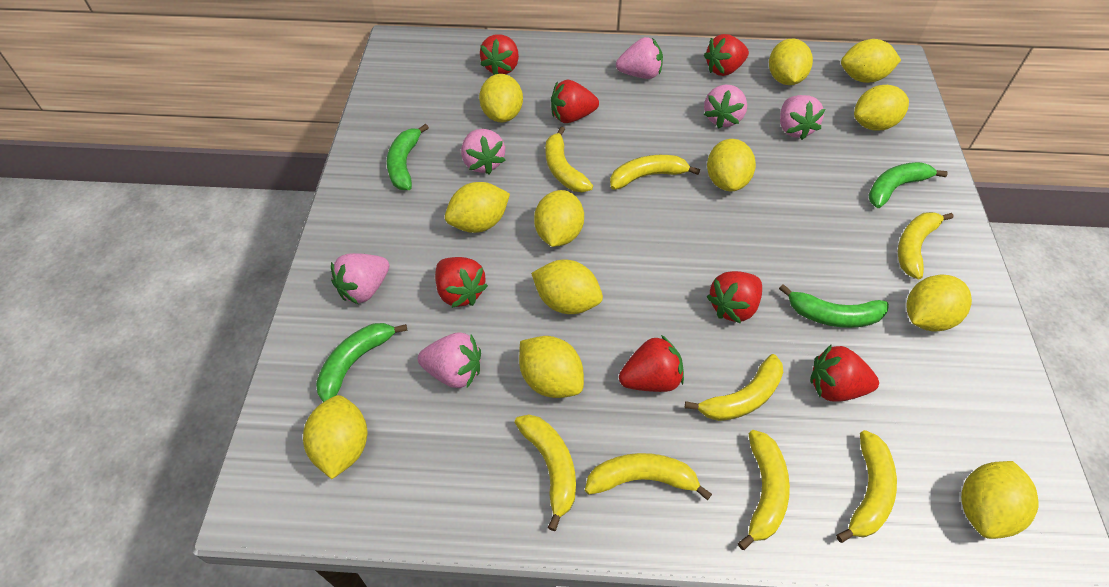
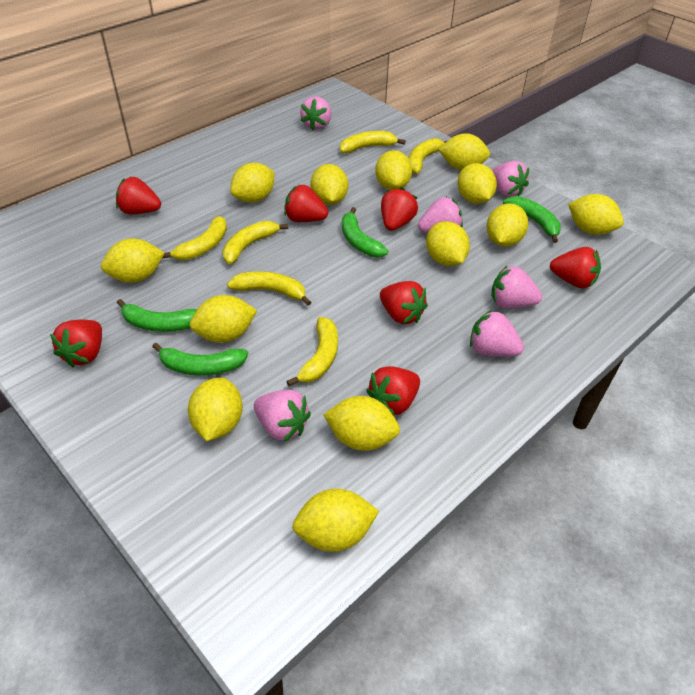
yellow banana: [514,415,576,531] [545,127,593,192] [585,453,712,500] [610,155,700,190] [685,354,784,421] [738,430,790,550] [836,430,897,543] [898,212,954,280] = 8 -> [162,216,227,260] [223,221,288,264] [227,271,311,306] [286,317,338,386] [340,131,406,153] [409,138,447,174] = 6
yellow lemon: [303,395,367,479] [445,182,510,233] [479,74,523,122] [519,336,584,398] [531,260,603,314] [534,190,584,247] [707,139,756,191] [769,38,813,85] [841,39,901,83] [854,85,909,131] [906,275,972,332] [961,461,1039,539] = 12 -> [101,238,164,283] [188,377,243,441] [190,295,257,343] [230,163,275,203] [293,489,379,552] [311,164,348,205] [323,396,400,451] [375,150,412,190] [426,221,470,266] [438,133,490,170] [457,163,497,204] [486,203,528,247] [568,194,624,235] = 13

